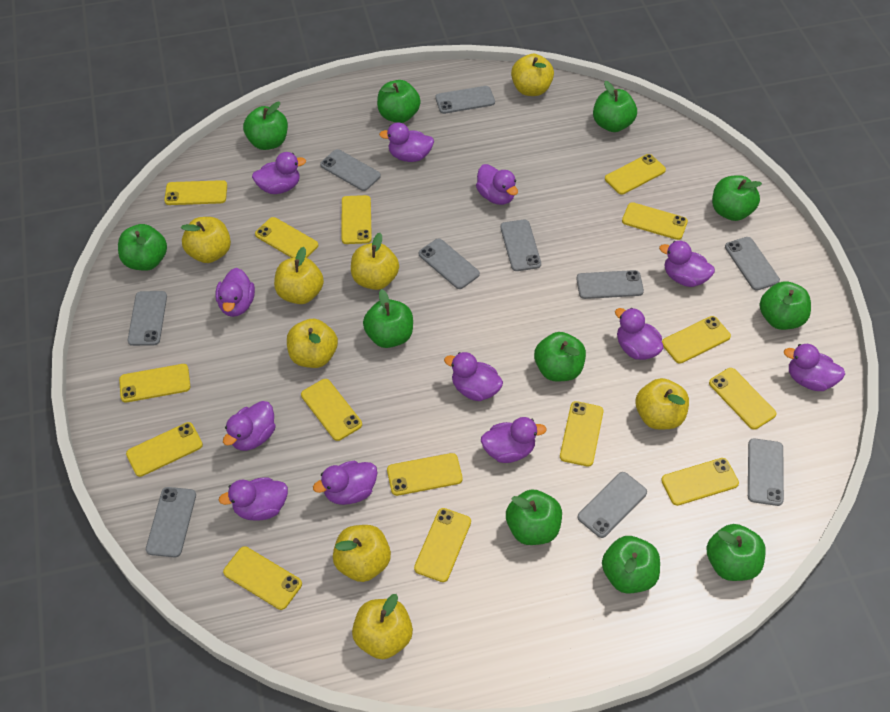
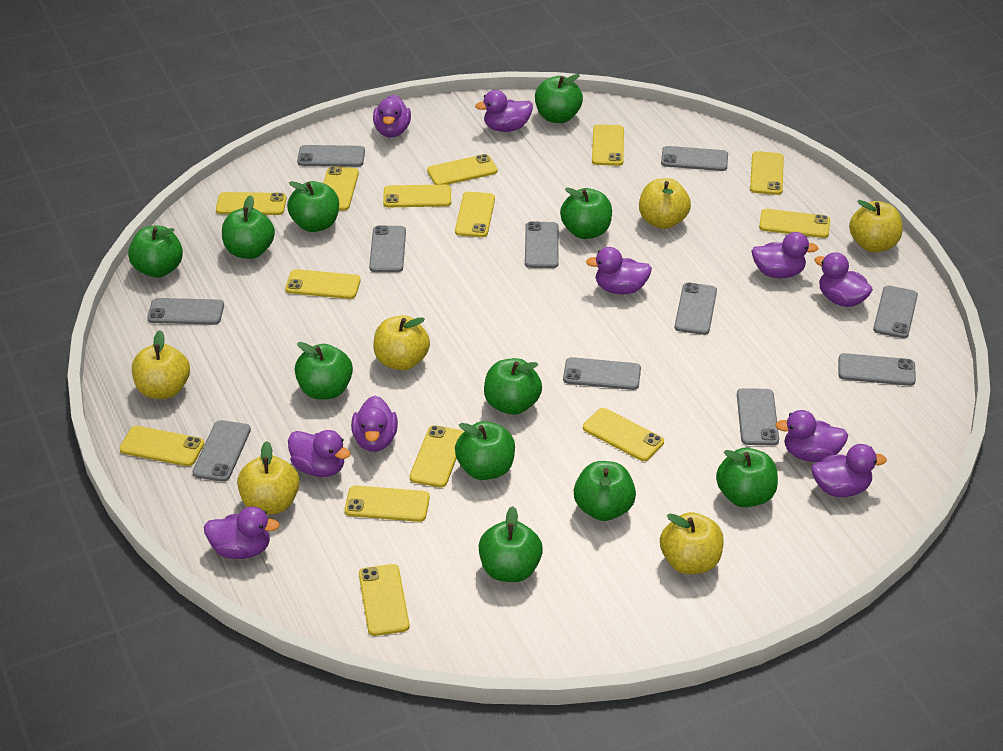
grey phone: [128,291,167,346] [146,487,196,558] [320,149,381,191] [419,239,480,289] [435,86,495,114] [500,220,541,271] [576,270,644,299] [577,472,647,538] [725,237,780,291] [748,438,784,506] = 10 -> [147,298,224,325] [193,420,251,482] [297,145,365,167] [369,226,406,272] [525,221,558,268] [563,357,641,390] [661,146,728,171] [675,283,717,335] [737,388,779,445] [838,353,916,386] [873,286,918,338] = 11
purple duck: [215,268,255,317] [219,477,288,521] [223,401,276,451] [252,152,306,194] [313,461,377,505] [379,122,434,162] [444,352,503,401] [476,164,518,205] [481,417,547,463] [615,308,664,360] [659,241,715,287] [784,344,845,391] = 12 -> [204,506,280,559] [288,430,350,477] [351,396,398,452] [373,95,411,138] [475,90,533,132] [586,247,652,294] [752,232,818,278] [775,410,848,462] [812,444,887,497] [815,252,873,307] = 10
yellow apple: [181,217,231,263] [274,247,324,304] [287,319,338,368] [333,525,391,582] [351,233,399,290] [352,594,413,659] [511,54,554,96] [636,378,689,429] = 8 -> [132,330,190,399] [237,441,300,514] [373,315,430,371] [639,178,691,229] [660,512,724,574] [849,200,903,252] = 6
yellow phone: [119,364,191,403] [126,422,203,477] [165,180,227,205] [223,546,302,610] [255,217,318,258] [301,379,362,441] [342,195,372,244] [387,453,463,496] [414,508,471,582] [560,401,604,467] [605,154,666,195] [622,202,688,240] [661,458,739,506] [662,316,731,363] [709,368,777,430] = 15 -> [120,426,204,466] [216,192,287,215] [285,269,361,299] [323,166,359,211] [345,485,430,522] [359,564,409,636] [383,184,451,207] [410,425,464,488] [427,154,497,185] [455,192,495,237] [583,408,664,461] [592,124,624,166] [750,151,784,195] [759,209,830,238] = 14

